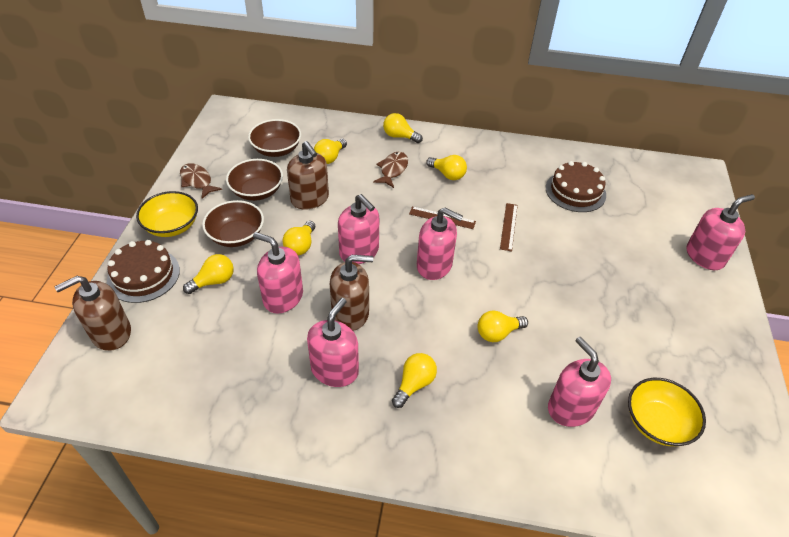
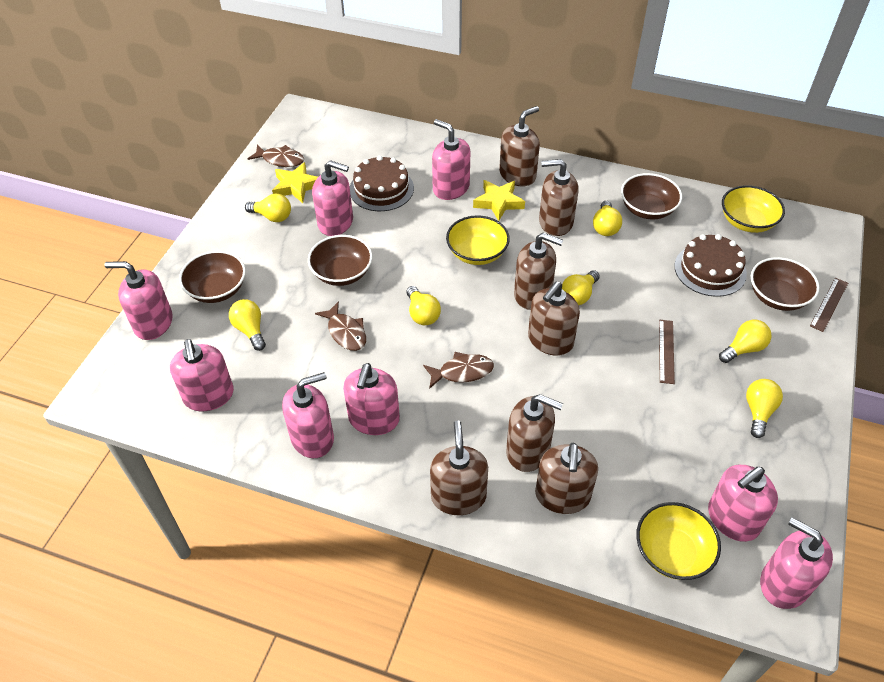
brown bowl: [202,200,264,247] [226,159,283,201] [248,119,301,157] = 3 -> [179,251,246,303] [308,235,372,286] [621,173,682,219] [751,257,820,311] = 4
brown fish: [180,163,222,199] [373,152,408,188] = 2 -> [248,145,304,167] [315,301,366,351] [423,352,494,389] = 3
brown soap dispenser: [54,276,131,351] [287,141,329,210] [330,255,373,331] = 3 -> [430,420,488,515] [499,106,540,187] [506,394,563,472] [514,233,563,310] [528,282,580,356] [535,442,598,514] [539,159,579,236] = 7
pink soap dispenser: [253,232,303,314] [307,298,359,387] [338,194,379,264] [417,207,463,280] [548,337,611,427] [687,194,755,270] = 6 -> [105,261,173,340] [170,339,234,412] [282,372,334,458] [312,160,353,236] [343,363,400,435] [432,119,471,200] [708,465,778,542] [760,518,833,609] = 8
yellow bowl: [136,191,198,237] [628,378,706,446] = 2 -> [446,215,510,265] [636,502,721,580] [722,185,785,233] = 3
yellow star: none = 0 -> [272,162,318,203] [473,180,525,221] = 2

